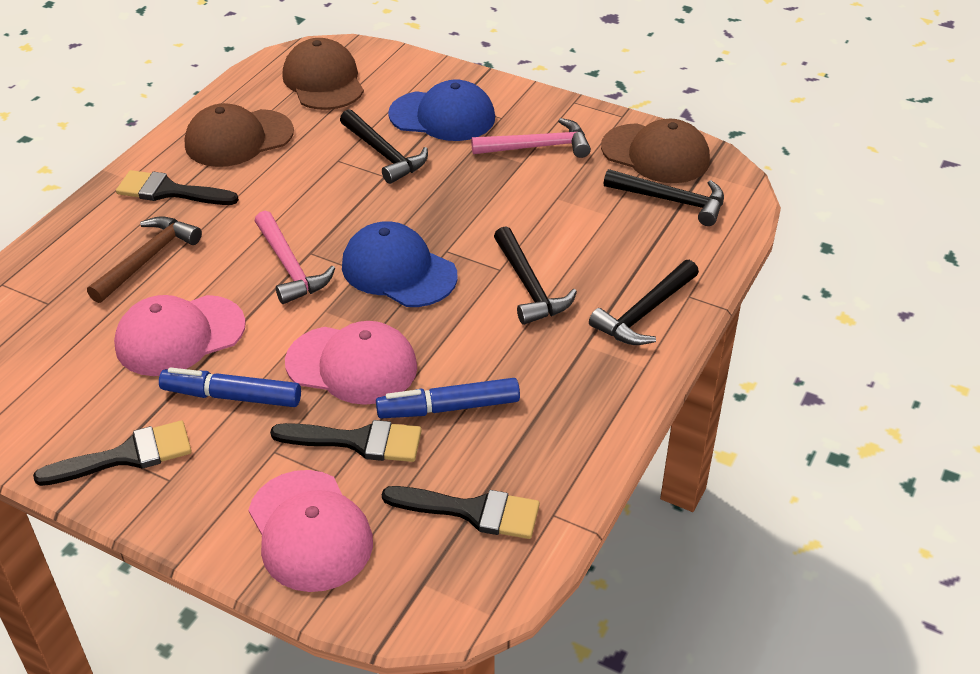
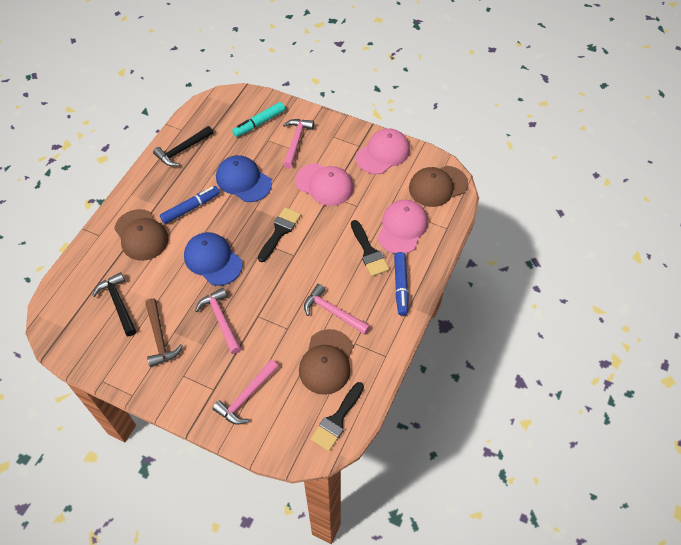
black brush: [33,420,192,486] [116,170,239,205] [270,420,422,462] [382,486,540,539] = 4 -> [258,207,301,262] [311,382,364,451] [351,220,389,276] = 3
black hammer: [340,109,428,184] [494,226,577,325] [589,260,699,345] [604,169,724,226] = 4 -> [92,272,136,336] [153,126,213,166] = 2
pink hammer: [255,211,335,304] [471,118,591,158] = 2 -> [195,288,241,354] [212,360,279,425] [283,119,314,169] [304,284,370,335] = 4
turquoise marker: none = 0 -> [232,102,285,137] = 1

